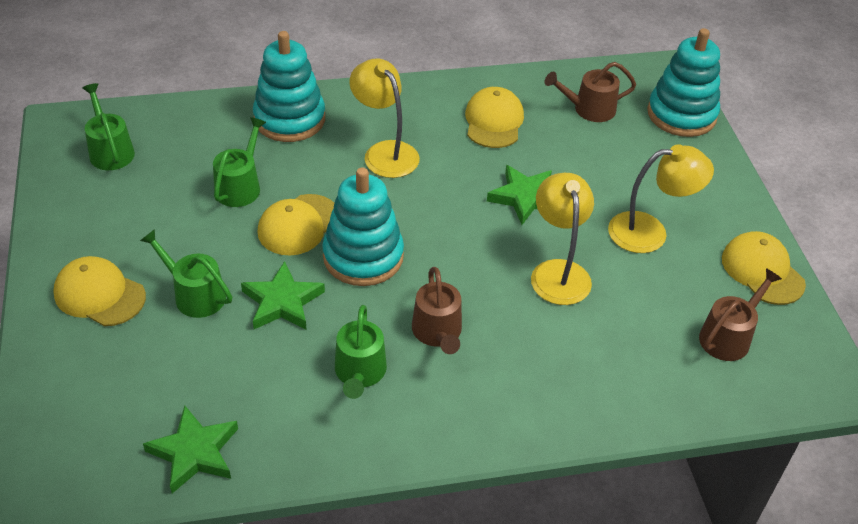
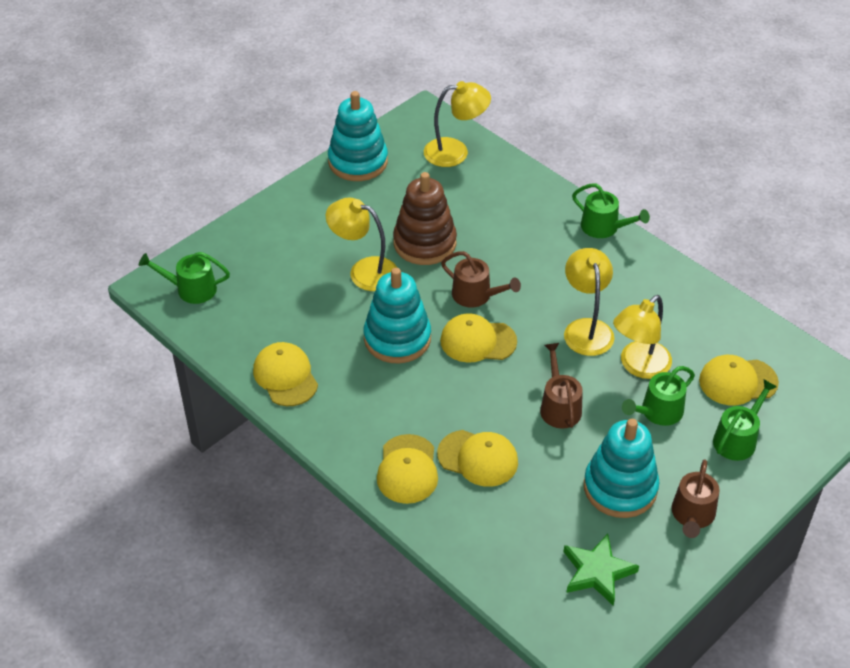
brown stacking toy: none = 0 -> [393,172,457,265] = 1
green star: [143,405,238,493] [241,261,325,330] [487,165,552,225] = 3 -> [563,534,639,606] = 1
yellow cap: [53,256,146,326] [258,194,334,256] [465,87,524,148] [722,231,806,305] = 4 -> [253,342,318,406] [377,434,438,504] [437,430,518,487] [440,313,517,363] [699,355,779,405] = 5
yellow lamp: [349,59,420,178] [531,173,594,305] [608,144,714,253] = 3 -> [326,198,397,291] [424,81,491,167] [564,248,614,356] [613,295,672,379] = 4

